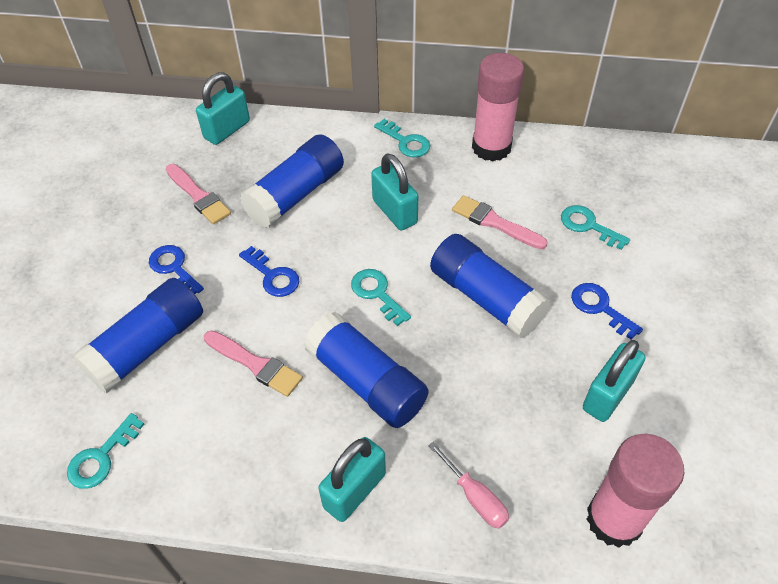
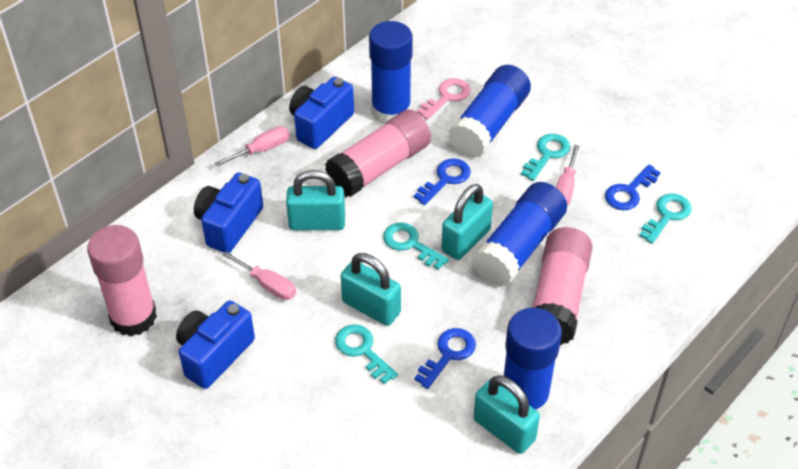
blue camera: none = 0 -> [176,301,255,389] [194,172,263,253] [289,77,354,149] = 3
pink brush: [166,164,231,224] [204,330,303,397] [452,195,548,249] = 3 -> none = 0
pink glue stick: [472,53,524,161] [586,434,684,548] = 2 -> [87,225,157,336] [325,110,431,197] [533,227,593,345] = 3
pink key: none = 0 -> [417,78,471,120] = 1
pink screwdriver: [428,441,509,529] = 1 -> [215,126,290,167] [223,251,296,300] [556,145,580,206] = 3

